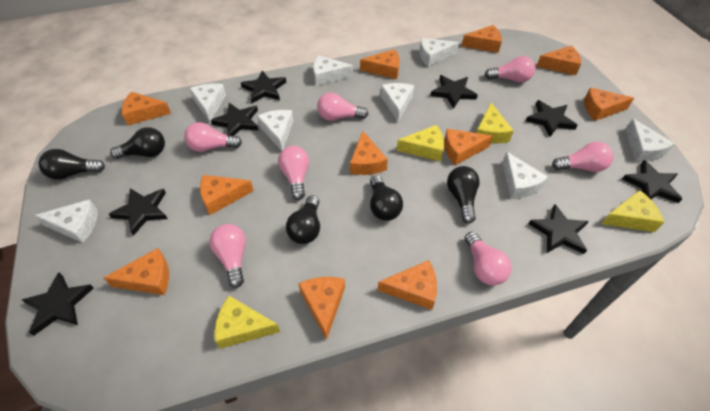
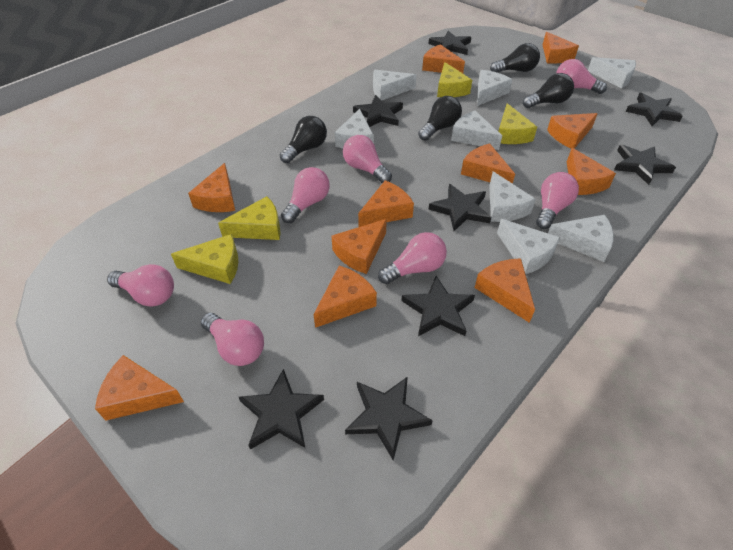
black light bulb: [38,149,105,180] [110,127,165,159] [286,195,320,244] [370,175,403,221] [447,166,480,224] = 5 -> [280,116,327,163] [418,96,462,141] [490,43,540,72] [523,73,574,108] = 4

